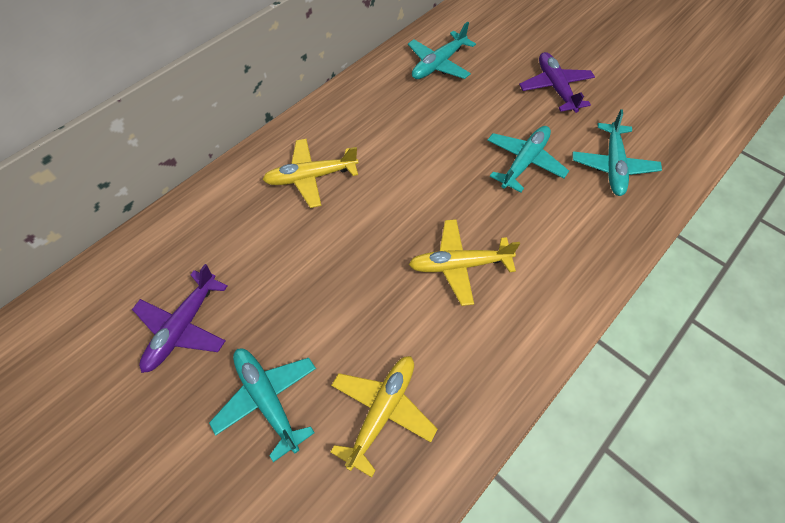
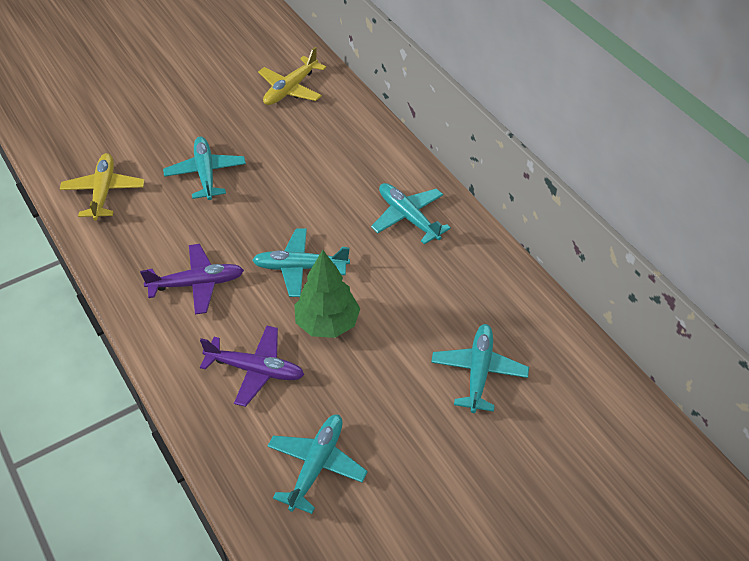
green tree: none = 0 -> [294,250,360,338] = 1
turquoise plane: [209,348,316,462] [408,22,476,79] [487,126,569,192] [572,109,662,196] = 4 -> [163,136,246,200] [252,228,350,297] [267,415,368,514] [371,183,451,244] [431,324,529,413] = 5
yellow plane: [262,139,358,208] [331,356,437,477] [409,219,520,306] = 3 -> [60,153,145,220] [258,47,326,105] = 2

